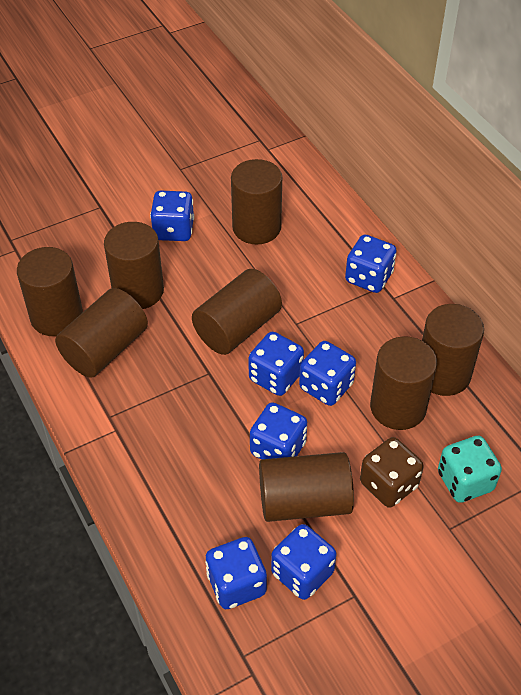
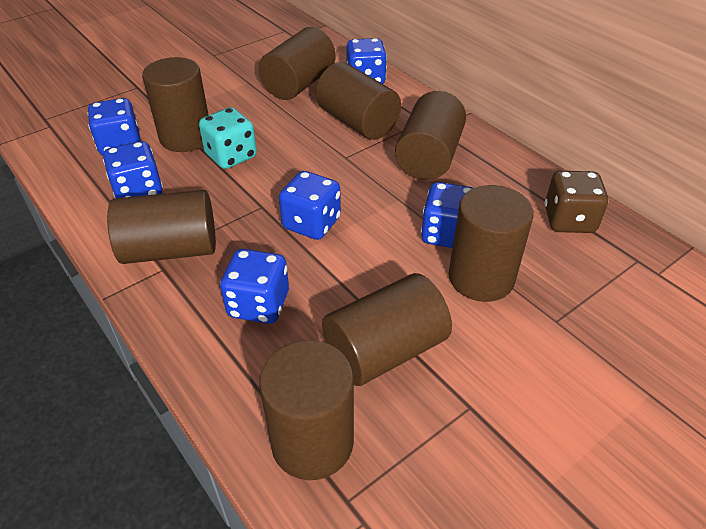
blue dice: [150,191,194,241] [205,537,267,609] [248,332,304,396] [250,402,307,460] [271,524,336,600] [299,341,356,406] [345,235,396,293] = 7 -> [87,98,141,156] [103,141,163,198] [220,249,289,324] [279,171,341,240] [346,38,387,84] [421,182,473,248] = 6

